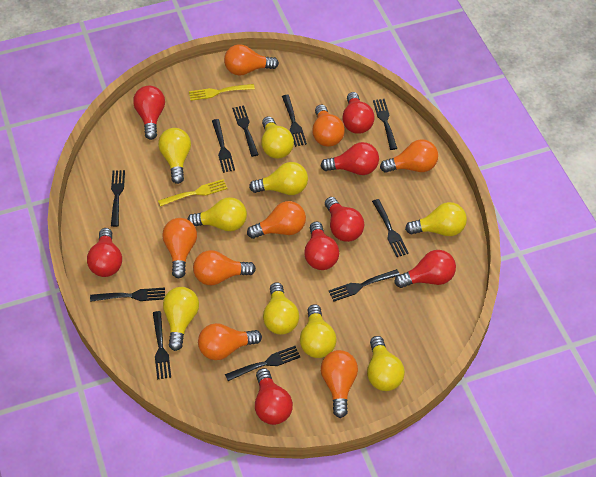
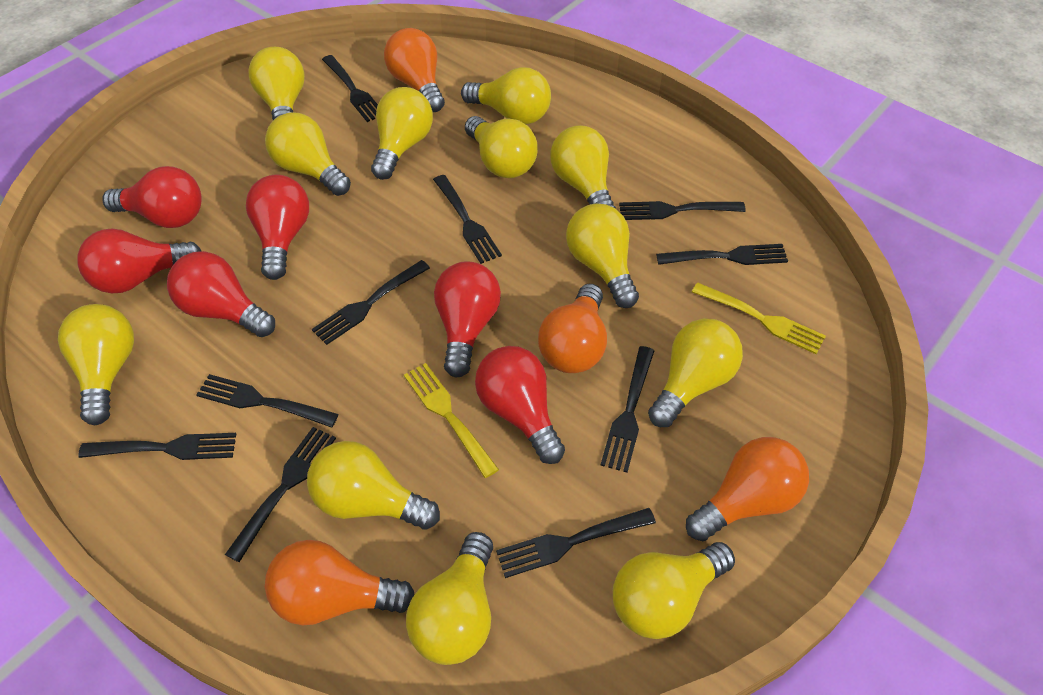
orange light bulb: [162,218,197,279] [193,250,256,285] [198,323,262,360] [224,44,279,76] [247,201,306,239] [312,105,345,147] [321,350,358,418] [380,139,438,173] = 8 -> [265,540,415,625] [384,28,445,112] [538,284,607,373] [686,437,809,541] = 4
red light bulb: [87,228,122,277] [133,86,165,140] [255,368,293,425] [304,222,339,270] [321,142,379,175] [325,197,364,242] [342,92,375,134] [394,250,456,288] = 8 -> [77,228,201,293] [102,166,202,228] [167,251,275,337] [246,175,309,280] [434,261,501,378] [475,346,565,464] = 6
yellow light bulb: [158,128,191,184] [163,287,199,351] [187,197,247,231] [249,162,308,195] [261,116,294,159] [263,282,299,335] [300,304,337,358] [367,336,405,391] [405,202,467,236] = 9 -> [58,304,134,425] [248,47,305,120] [265,112,351,196] [307,441,440,530] [371,87,433,180] [406,532,493,665] [461,67,551,124] [465,116,538,178] [550,126,616,209] [566,203,639,308] [613,542,735,639] [648,319,743,427] = 12

